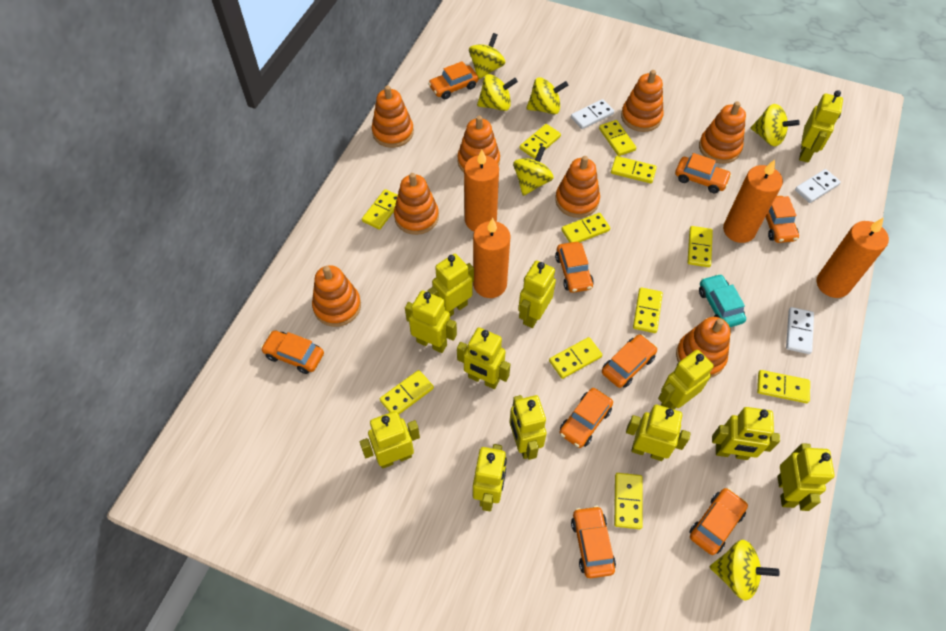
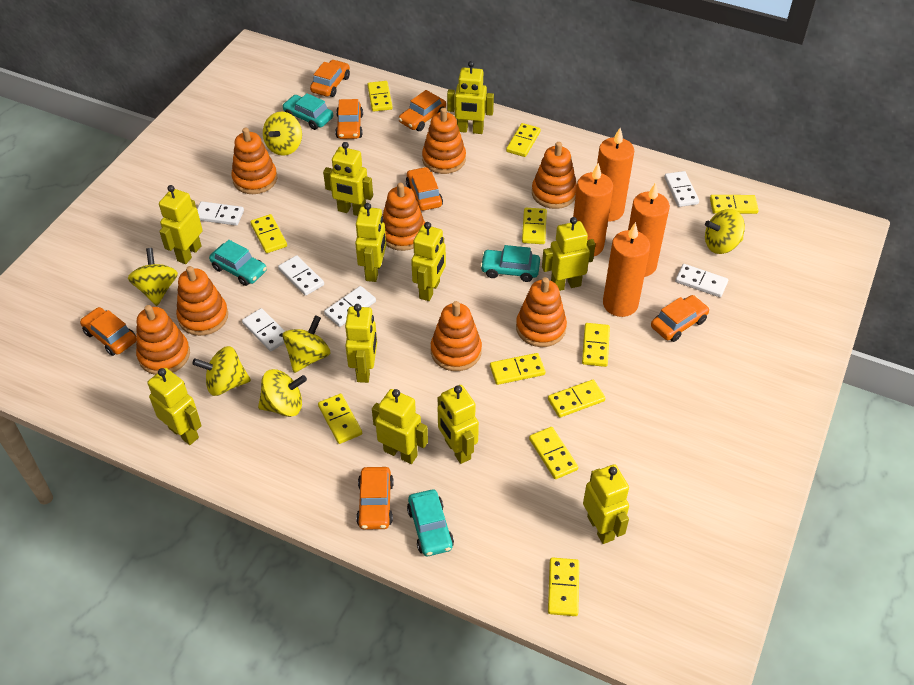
orange car: [261,330,324,374] [428,61,478,99] [555,242,594,293] [559,388,613,448] [571,506,616,578] [602,334,657,388] [675,153,732,193] [689,488,748,555] [766,196,799,243] = 9 -> [80,307,137,356] [310,60,350,97] [335,99,363,139] [356,467,394,530] [399,90,446,131] [406,167,443,211] [651,295,710,342] = 7
turquoise car: [699,274,746,327] = 1 -> [209,240,267,286] [282,93,333,130] [407,489,454,556] [480,245,540,282] = 4
white domino: [571,99,614,129] [786,307,814,354] [795,169,841,203] = 3 -> [197,201,244,226] [242,308,285,351] [278,255,324,296] [324,286,376,327] [664,171,699,207] [675,264,728,297] = 6
yellow robot: [360,411,420,469] [405,290,457,353] [428,254,474,317] [457,327,510,389] [473,444,507,512] [510,395,547,460] [518,260,556,328] [626,405,691,461] [658,350,713,409] [712,407,780,460] [777,443,835,511] [799,90,843,162] = 12 -> [148,368,202,445] [159,185,203,264] [323,142,373,216] [345,304,377,383] [355,203,386,282] [372,389,428,464] [411,222,446,301] [438,385,479,464] [447,61,494,134] [542,217,595,291] [583,464,629,544] = 11

